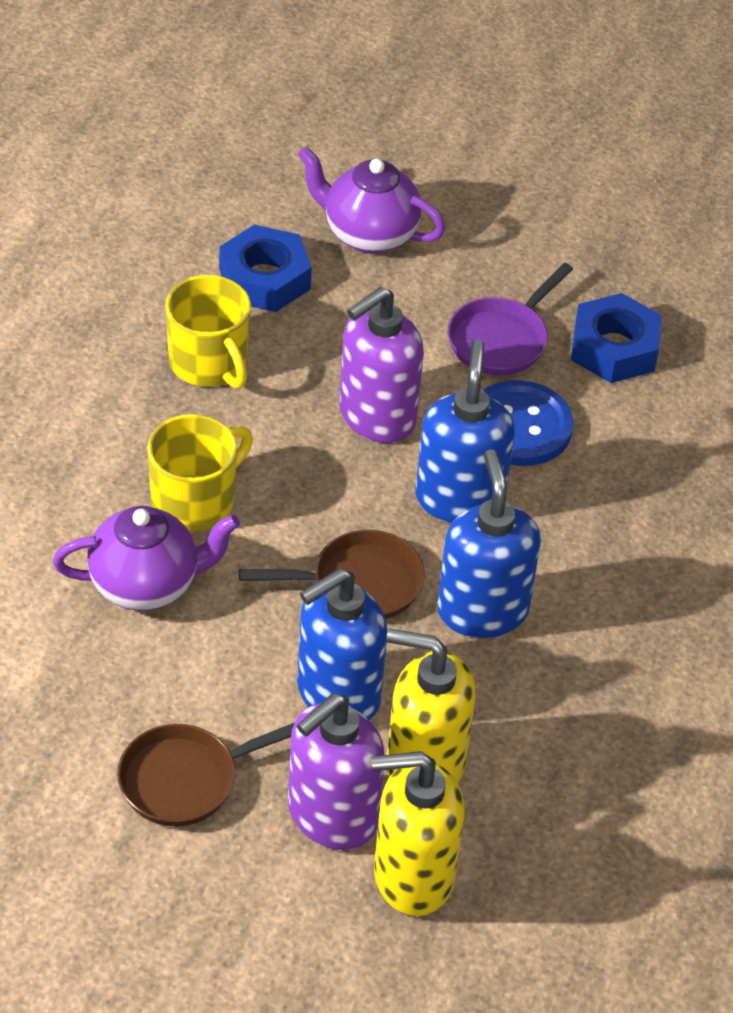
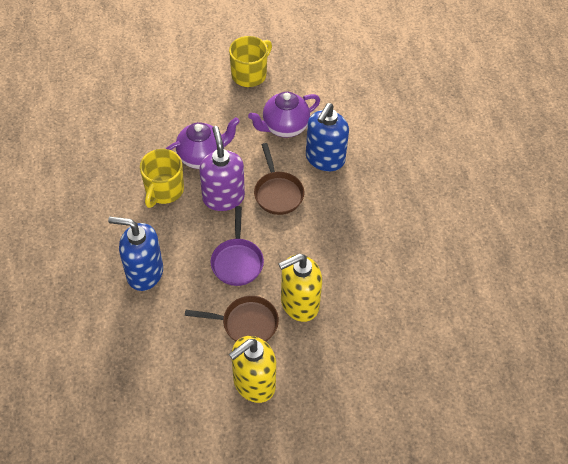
blue button: [483,380,573,466] = 1 -> none = 0
blue nut: [219,225,312,312] [571,293,662,383] = 2 -> none = 0
blue soap dispenser: [297,568,387,720] [416,339,515,523] [437,449,541,638] = 3 -> [108,217,163,291] [306,103,349,171] = 2
purple soap dispenser: [288,693,385,850] [339,287,424,443] = 2 -> [199,126,245,211] = 1

